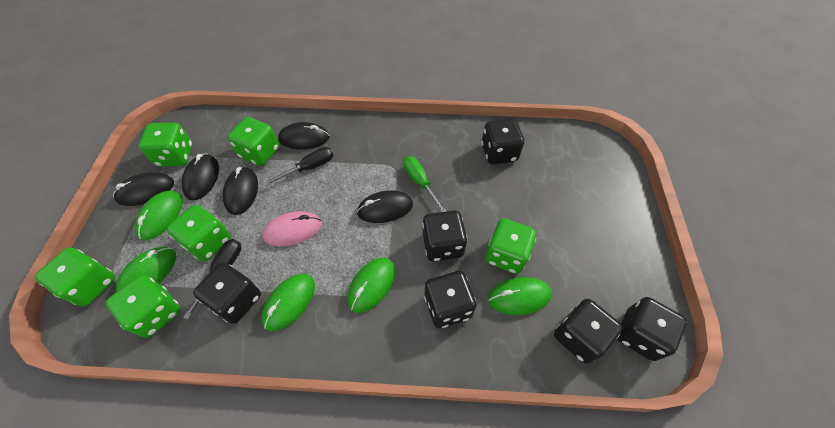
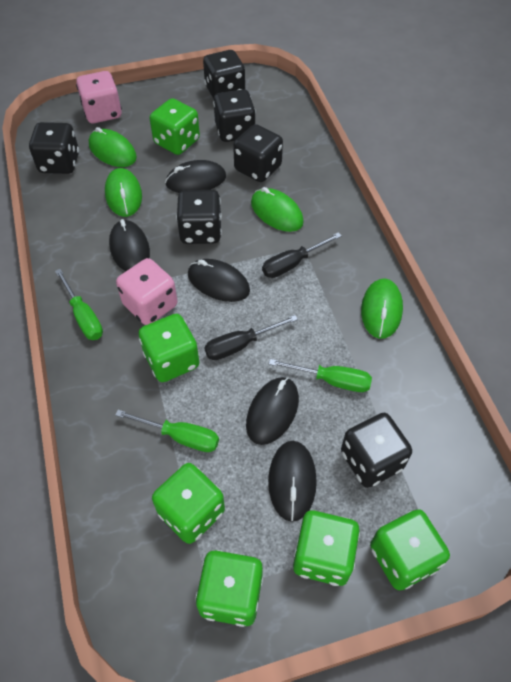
green mouse: [116,247,176,292] [135,191,183,240] [261,274,315,331] [347,258,395,313] [488,277,552,315] = 5 -> [89,127,137,167] [105,168,142,217] [251,187,304,232] [361,279,403,339] = 4
green screwdriver: [403,156,447,212] = 1 -> [55,269,103,340] [115,410,219,452] [269,359,372,392] = 3
pink dice: none = 0 -> [76,71,122,123] [116,258,178,325] = 2
pink mouse: [262,211,322,246] = 1 -> none = 0

